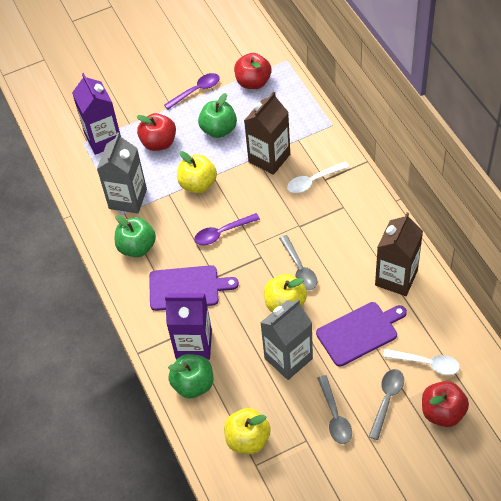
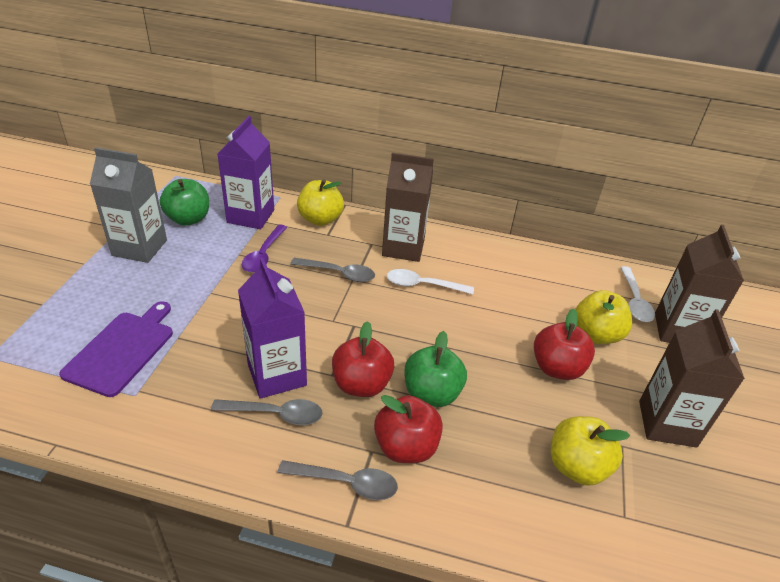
brown carton: [244,92,290,175] [375,212,423,296] = 2 -> [382,153,434,262] [639,309,745,448] [655,225,744,343] = 3
green apple: [115,215,156,257] [168,354,213,399] [198,93,237,138] = 3 -> [159,179,209,226] [404,331,467,407] = 2
grey carton: [97,132,147,213] [260,299,313,380] = 2 -> [90,147,167,263] = 1
purple cutting board: [149,265,239,311] [316,302,407,367] = 2 -> [59,301,173,397] = 1
purple spoon: [164,73,220,110] [194,213,260,245] = 2 -> [242,225,287,272] = 1

